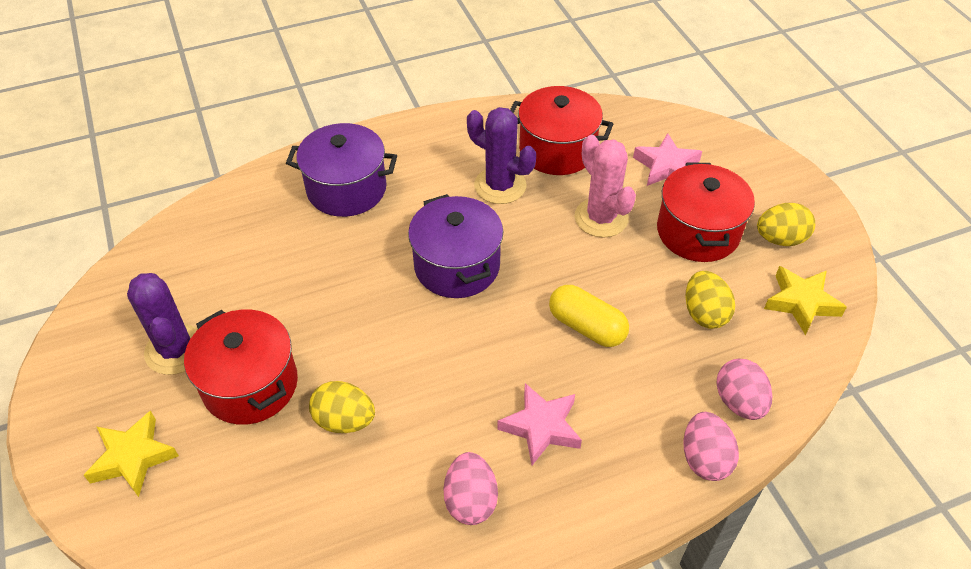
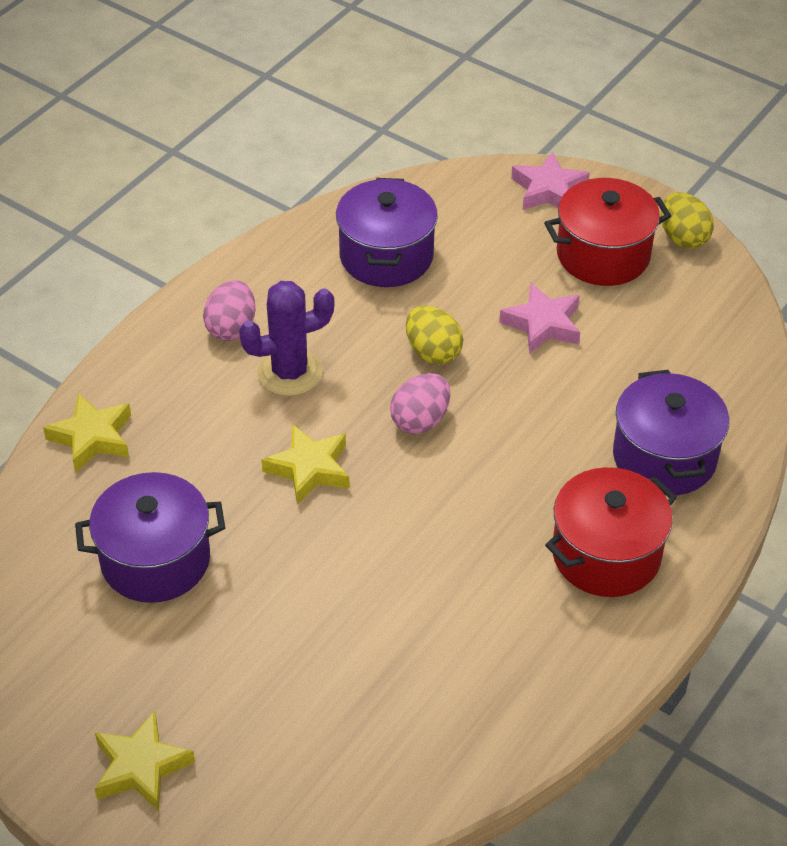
pink cactus: [574,135,636,238] = 1 -> none = 0
pink egg: [443,452,498,525] [683,412,739,481] [716,359,772,420] = 3 -> [203,280,255,341] [390,373,450,434] = 2
purple cactus: [127,273,198,375] [467,107,536,204] = 2 -> [239,281,334,396] = 1
purple pot: [286,123,397,217] [408,194,503,298] = 2 -> [75,472,225,603] [336,178,438,287] [613,370,729,496] = 3
red pot: [184,310,298,425] [510,86,613,175] [657,163,755,262] = 3 -> [544,178,671,286] [545,467,677,597] = 2
yellow capsule: [549,285,629,347] = 1 -> none = 0
yellow egg: [309,381,375,433] [685,271,735,329] [757,203,815,246] = 3 -> [406,306,463,365] [661,193,714,248] = 2
yellow star: [84,411,179,497] [764,266,847,335] = 2 -> [43,393,131,472] [95,711,195,811] [262,424,349,505] = 3

